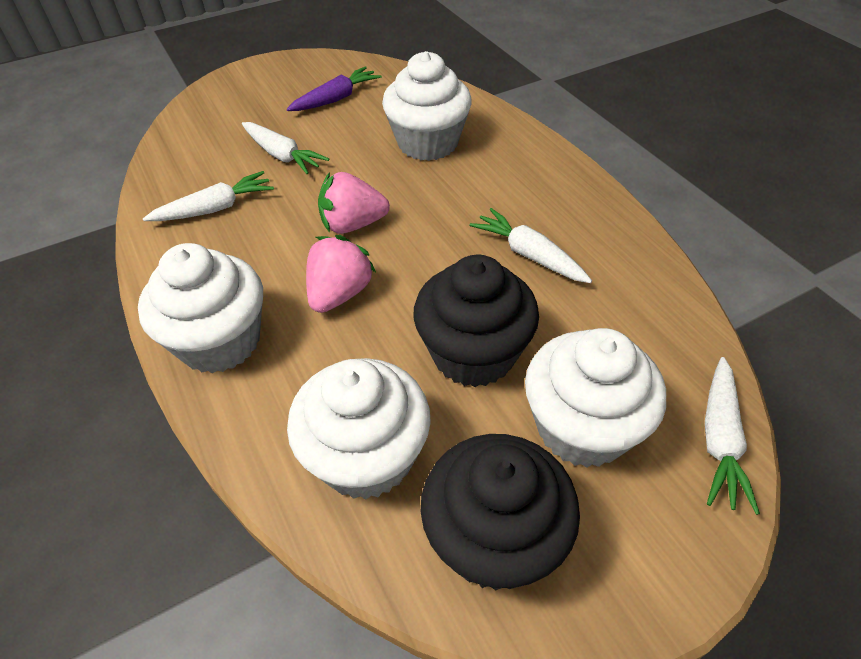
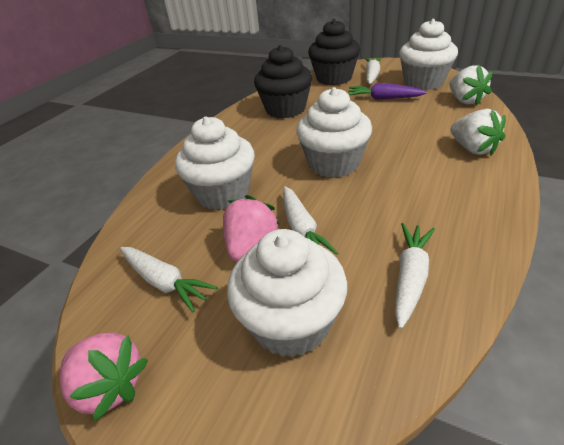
white strawberry: none = 0 -> [450,65,493,106] [450,109,506,156] = 2

